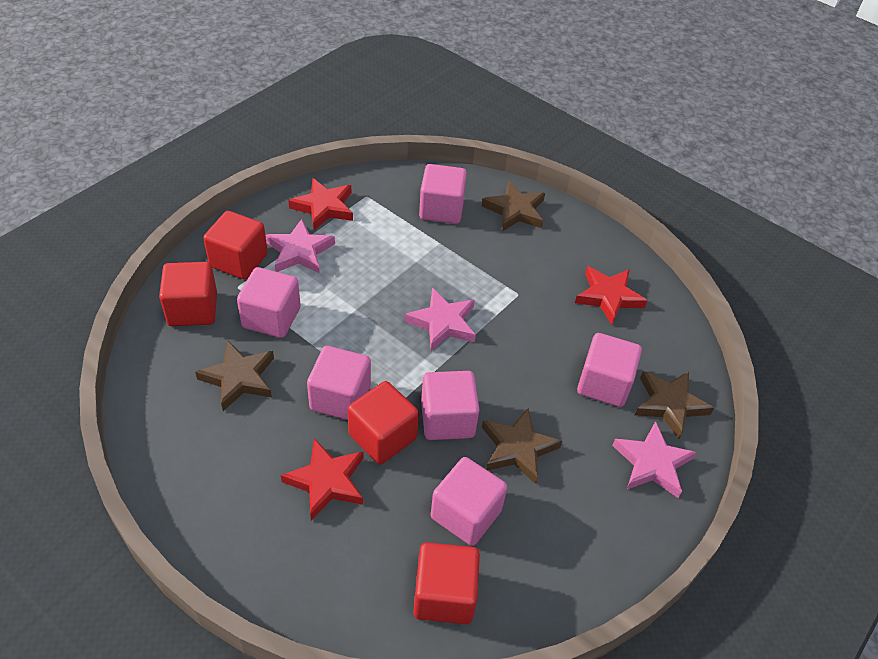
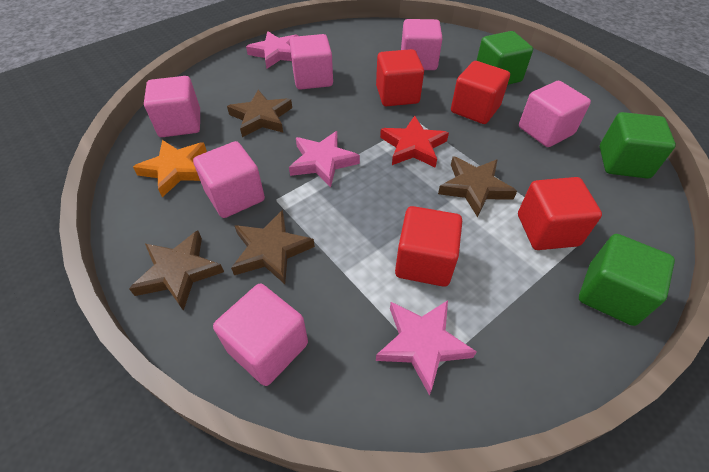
green cube: none = 0 -> [477,31,533,85] [579,234,675,326] [600,112,676,179] = 3
orange star: none = 0 -> [133,140,207,197] = 1
red star: [281,438,363,520] [288,178,353,230] [575,266,648,325] = 3 -> [380,116,449,168] = 1

